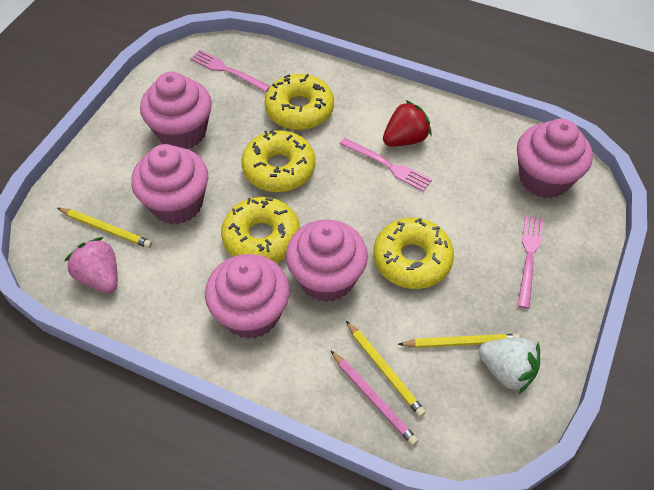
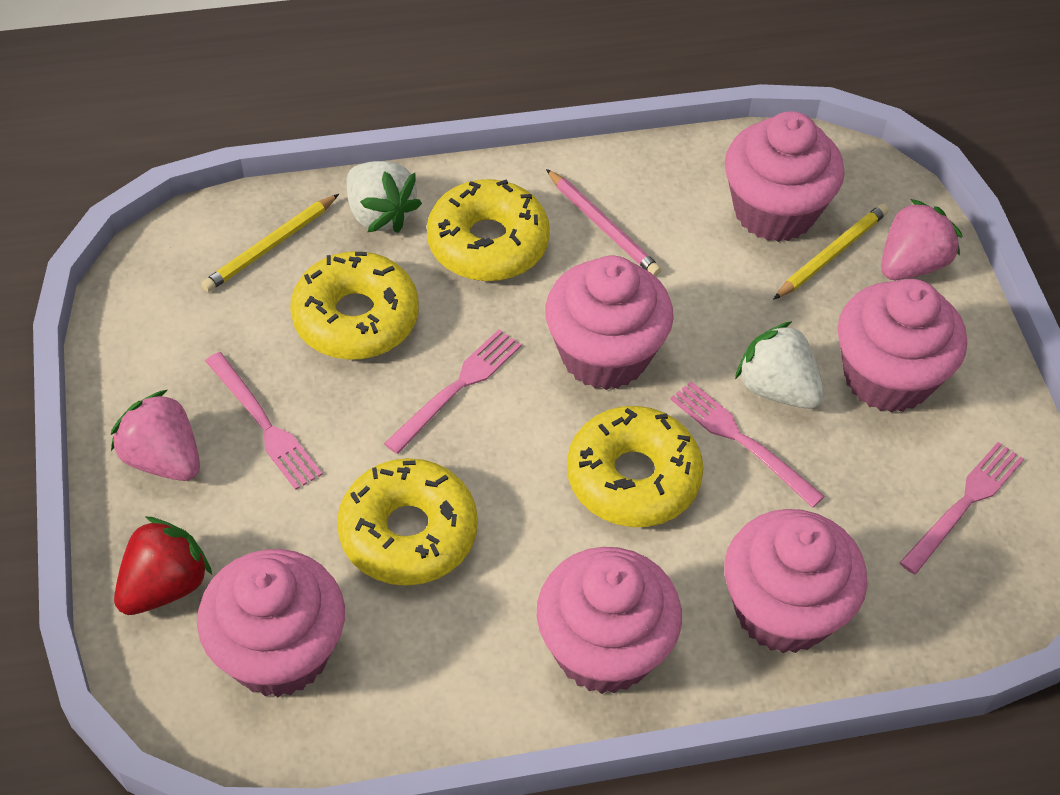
pink cupcake: [131,144,208,225] [140,72,212,149] [205,254,290,339] [286,220,368,302] [517,119,593,198] = 5 -> [197,549,345,697] [537,547,682,694] [545,256,674,390] [724,509,868,653] [725,111,845,242] [838,279,967,413] = 6
pink fork: [190,50,270,92] [340,138,432,192] [517,215,543,309] = 3 -> [205,352,322,490] [384,329,522,454] [670,381,825,508] [899,442,1024,575] = 4
pink strawberry: [64,237,118,293] = 1 -> [111,390,200,481] [881,199,963,280] = 2
white strawberry: [479,338,540,394] = 1 -> [346,161,422,233] [735,321,824,409] = 2
yellow pencil: [57,208,152,248] [346,321,426,417] [398,334,520,348] = 3 -> [201,194,339,292] [773,204,889,300] = 2

